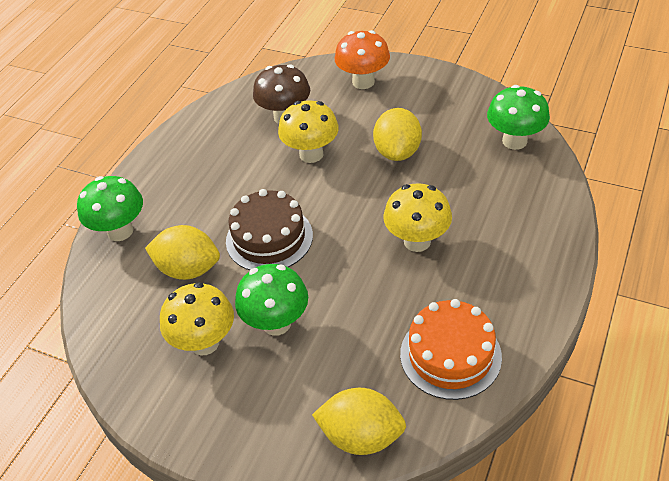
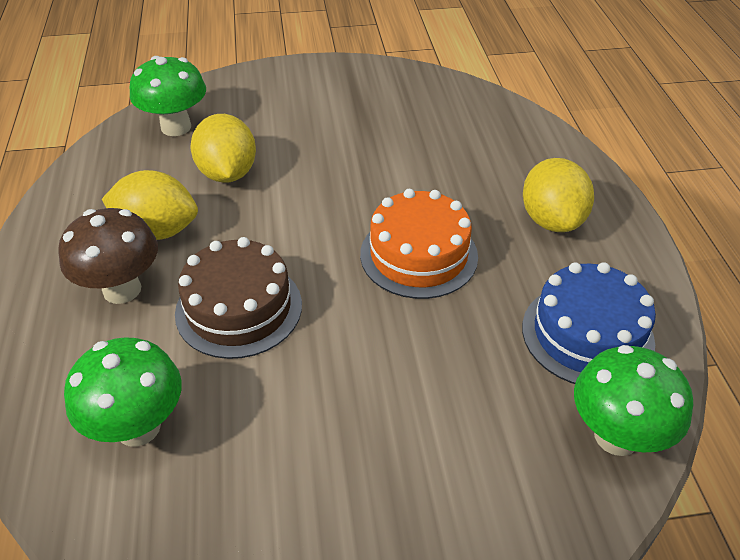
blue cake: none = 0 -> [522,262,656,384] = 1
orange mushroom: [334,30,390,89] = 1 -> none = 0
yellow mushroom: [160,282,234,355] [278,100,339,163] [383,183,452,252] = 3 -> none = 0

